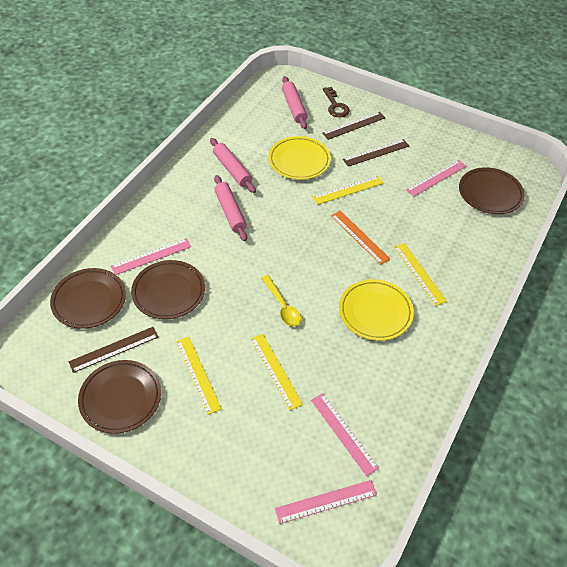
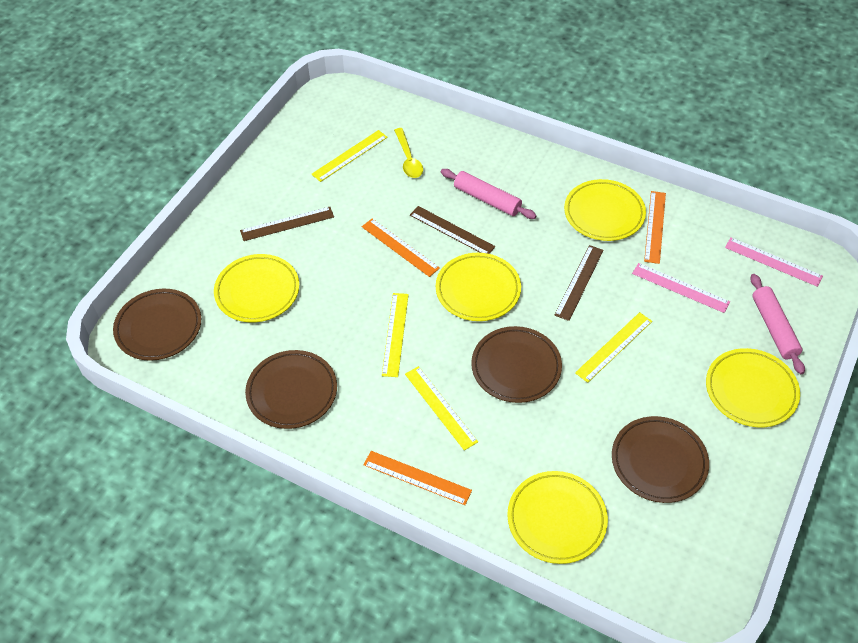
brown key: [323,87,350,118] = 1 -> none = 0
orange ruler: [331,211,390,265] = 1 -> [362,219,440,277] [364,451,472,505] [644,191,666,264] = 3
pink rolling pin: [210,138,256,193] [214,175,247,241] [282,76,307,129] = 3 -> [441,169,536,219] [750,274,805,374] = 2
pink ruler: [111,238,191,275] [275,480,377,524] [311,393,379,476] [406,160,466,196] = 4 -> [632,263,730,313] [725,237,823,287] = 2
yellow plate: [268,136,331,180] [339,279,414,341] = 2 -> [214,254,299,322] [436,253,521,321] [507,471,608,564] [564,179,646,241] [706,348,800,427] = 5

